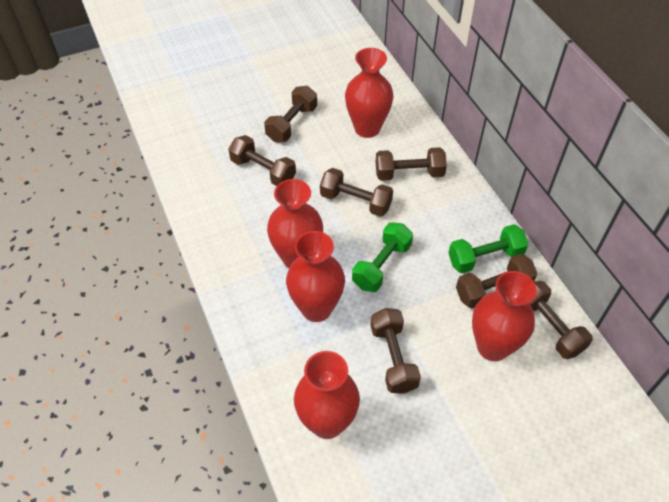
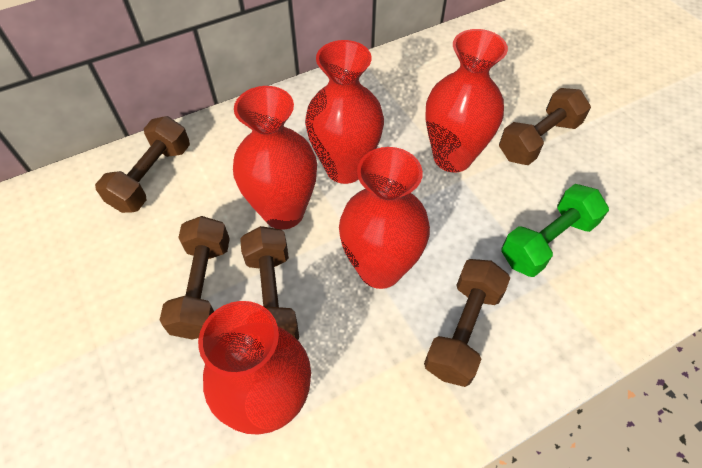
brown dumbbell: [228,135,296,186] [264,86,317,142] [320,168,393,217] [370,308,421,394] [376,147,447,181] [456,253,537,308] [529,281,593,359] = 7 -> [95,116,190,213] [160,216,230,340] [240,226,299,340] [424,259,510,387] [499,88,591,165] = 5
green dumbbell: [352,222,413,292] [449,224,528,273] = 2 -> [501,184,609,277] = 1

